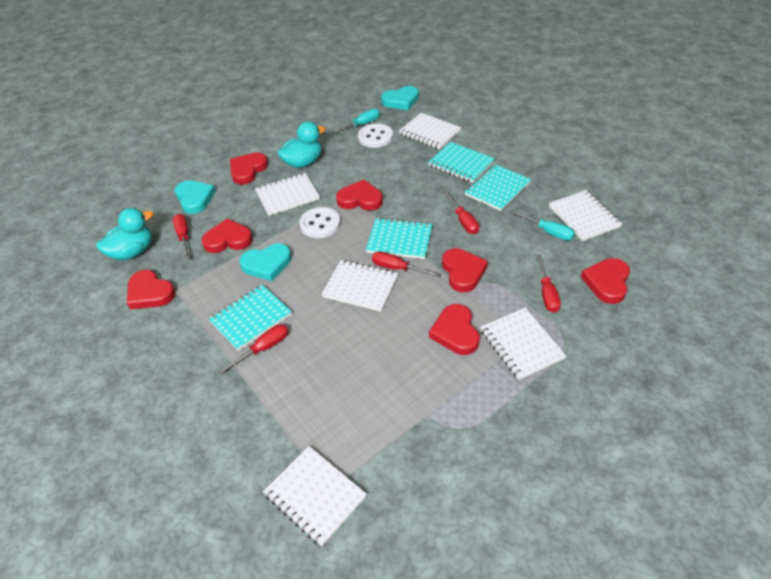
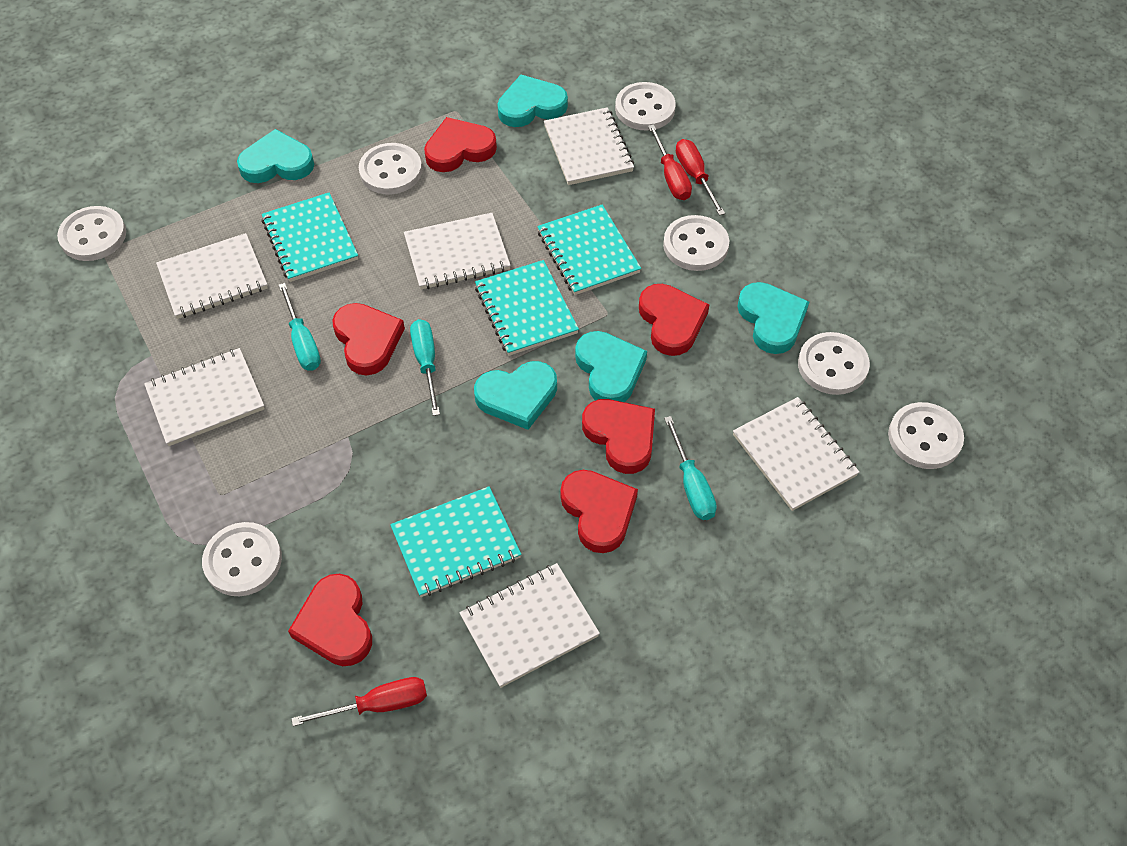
red heart: [127,270,175,309] [201,218,253,253] [230,152,268,185] [336,179,383,211] [429,304,480,355] [442,248,488,292] [581,258,630,304] = 7 -> [288,574,372,666] [332,303,405,375] [424,117,497,172] [560,470,638,553] [582,399,655,474] [639,284,709,356] = 6
red screwdriver: [173,214,190,260] [218,324,288,375] [372,251,440,277] [443,191,479,234] [536,255,561,313] = 5 -> [291,677,427,726] [648,125,692,200] [676,139,725,216] = 3
turquoise duck: [96,208,153,260] [277,121,325,168] = 2 -> none = 0
turquoise heart: [175,180,216,214] [239,243,291,281] [381,86,419,110] = 3 -> [237,129,314,183] [474,361,557,430] [497,75,568,127] [575,331,647,402] [738,282,809,354] = 5
turquoise screwdriver: [331,109,380,134] [510,210,575,241] = 2 -> [279,283,321,371] [410,319,440,416] [664,416,717,520] = 3
white button: [300,207,340,238] [358,123,393,148] = 2 -> [57,206,126,261] [202,522,282,596] [359,143,422,194] [615,82,676,131] [663,215,729,271] [798,332,870,395] [888,402,964,469] = 7

